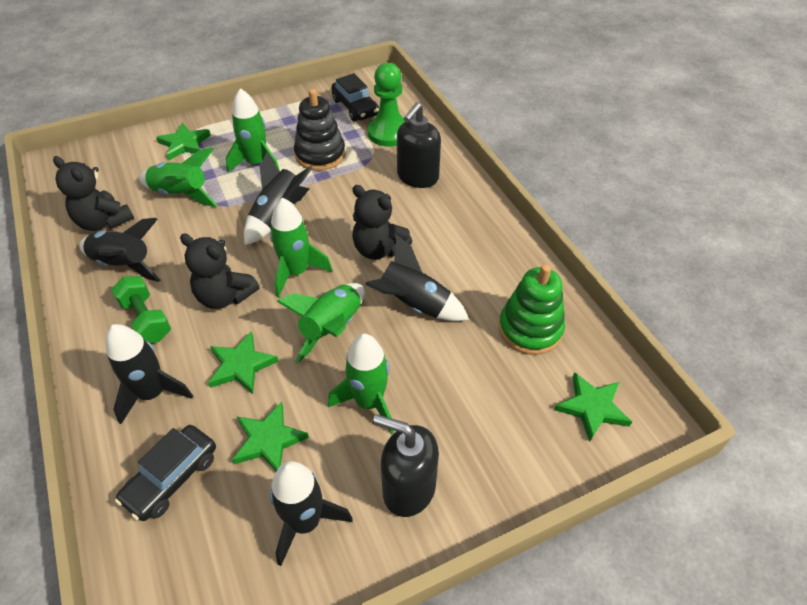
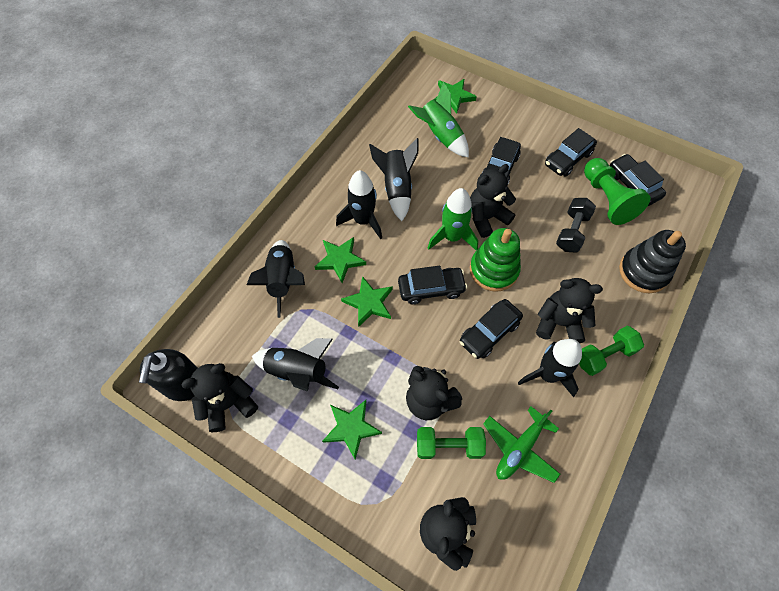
black car: [115,425,216,521] [331,73,379,122] = 2 -> [398,266,467,304] [460,299,523,359] [482,137,521,184] [545,128,597,177] [610,154,666,206] = 5
black dumbbell: none = 0 -> [556,198,596,253] = 1
black soap dispenser: [373,414,439,517] [397,103,441,188] = 2 -> [139,349,198,401] = 1
black teddy bear: [53,156,134,231] [180,233,260,309] [352,185,412,260] = 3 -> [181,363,258,432] [406,366,462,420] [420,497,476,571] [470,164,516,238] [536,278,603,343] = 5
green dumbbell: [111,276,171,343] = 1 -> [417,427,486,459] [579,326,644,376] = 2
green plane: none = 0 -> [483,406,560,483] = 1
green rocket: [139,148,218,207] [226,88,280,173] [270,198,332,297] [277,283,364,364] [328,334,394,434] = 5 -> [408,81,469,158] [428,188,478,251] = 2

